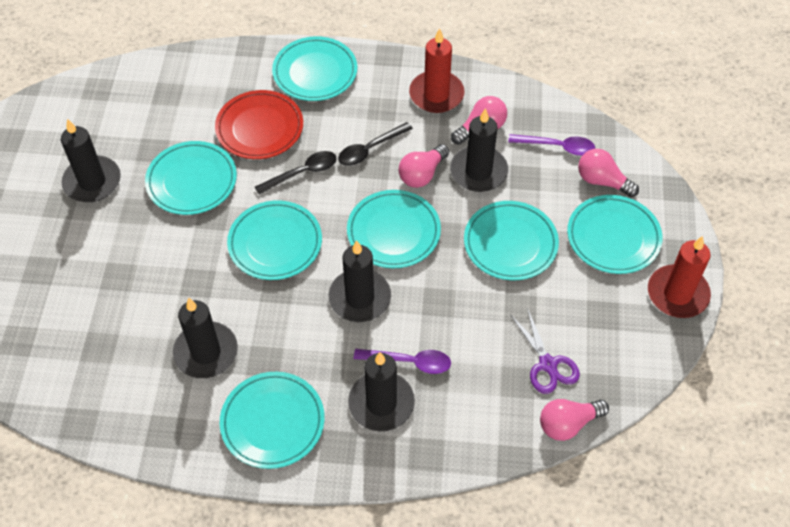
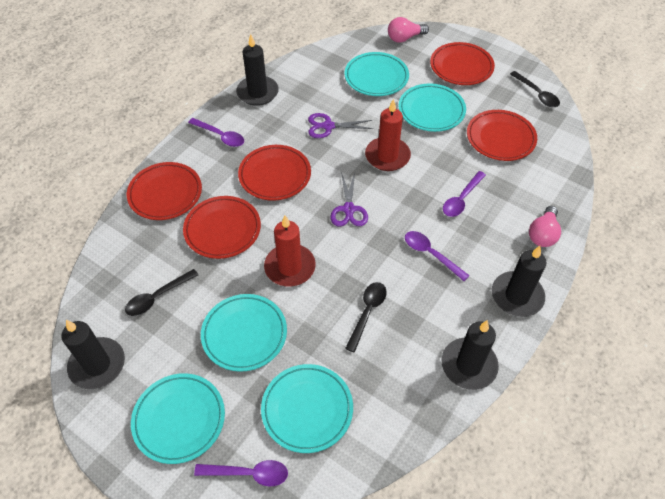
black candle: [61,119,121,202] [173,298,238,378] [329,240,391,322] [348,352,415,431] [450,108,508,192] = 5 -> [61,320,125,389] [236,34,279,106] [441,320,499,390] [492,246,546,317] = 4
black spoon: [255,151,337,194] [338,122,413,166] = 2 -> [125,269,198,316] [345,282,387,353] [510,71,560,107] = 3
pink light bulb: [398,144,449,188] [451,96,507,145] [540,399,609,441] [578,149,639,197] = 4 -> [388,17,429,43] [529,206,561,247] = 2
purple scissors: [510,308,580,394] = 1 -> [308,113,373,138] [330,172,368,226] = 2
purple spoon: [354,349,451,374] [508,134,595,156] = 2 -> [188,118,244,147] [194,460,288,486] [405,231,470,281] [443,171,486,217] = 4
red plate: [215,90,303,159] = 1 -> [127,162,202,220] [183,196,261,259] [238,145,311,201] [430,42,495,85] [467,110,537,161] = 5
turquoise plate: [145,141,237,215] [220,372,325,469] [227,201,322,280] [272,36,357,101] [347,190,441,268] [464,201,559,280] [567,195,662,274] = 7 -> [131,373,225,464] [201,294,287,372] [261,364,353,453] [344,52,409,96] [398,83,466,132] = 5

